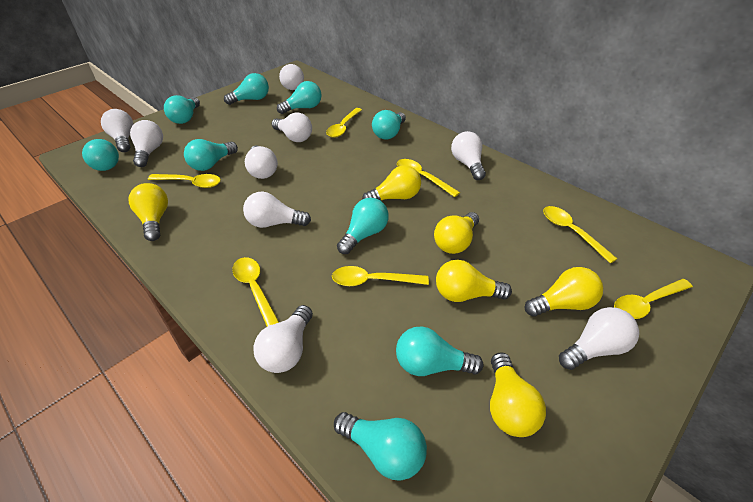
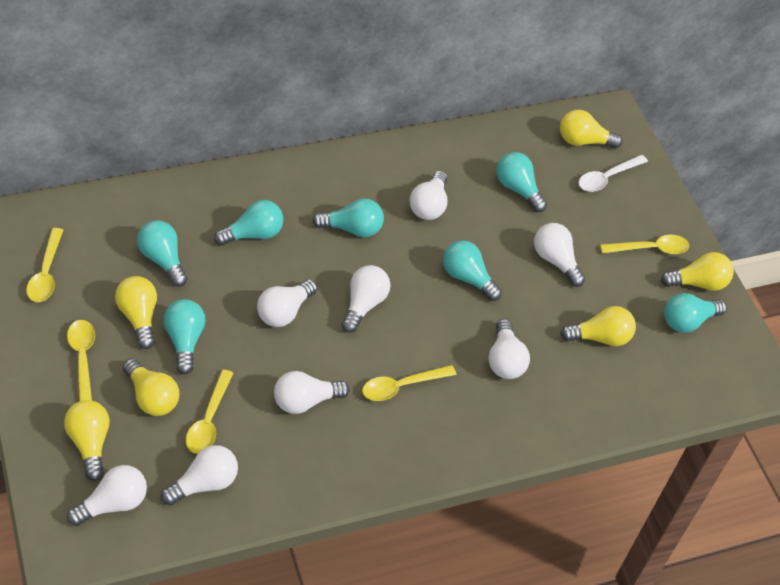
turquoise light bulb: [82,139,119,171] [164,95,200,124] [184,139,238,171] [224,73,269,105] [277,81,322,114] [334,412,427,481] [337,198,389,254] [372,110,406,140] [396,326,483,376] = 9 -> [137,220,188,287] [163,299,205,374] [214,200,283,245] [312,199,384,237] [443,240,502,301] [496,152,547,212] [664,293,727,333] = 7
white light bulb: [101,109,134,152] [130,120,163,167] [243,192,311,228] [245,146,278,179] [253,305,313,373] [272,112,312,142] [279,64,304,90] [451,131,486,180] [559,307,639,370] = 9 -> [67,465,147,526] [161,445,238,505] [257,279,317,327] [274,371,350,414] [342,265,390,333] [410,171,448,220] [488,319,530,379] [534,223,585,287] = 8
white spoon: none = 0 -> [578,155,648,192] = 1
yellow spoon: [148,174,221,188] [232,257,279,326] [326,108,362,138] [332,266,429,286] [397,159,460,197] [543,206,617,263] [614,279,693,319] = 7 -> [26,228,63,302] [67,320,95,402] [186,370,234,454] [362,365,456,401] [600,235,689,254] = 5

